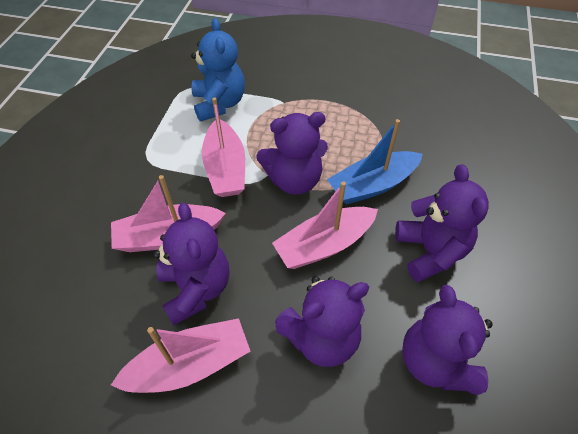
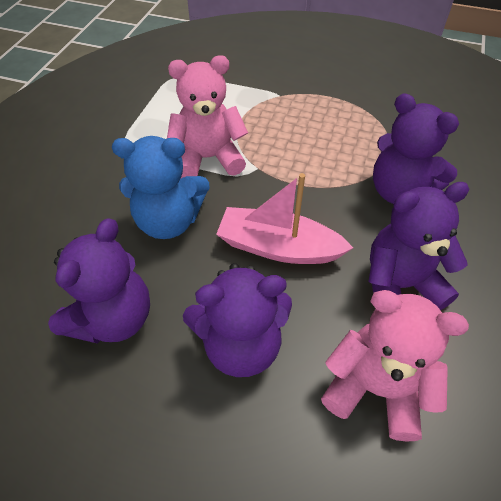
blue boat: [327,119,423,205] = 1 -> none = 0
pink boat: [111,175,226,252] [111,318,251,393] [202,97,245,197] [272,182,378,269] = 4 -> [216,173,353,264] = 1
pink teddy bear: none = 0 -> [167,55,248,178] [321,290,469,442] = 2
purple teddy bear: [153,202,229,326] [256,112,328,195] [275,276,369,367] [395,164,489,282] [402,285,493,395] = 5 -> [48,218,150,344] [183,263,292,377] [369,182,470,310] [373,93,459,204] = 4

